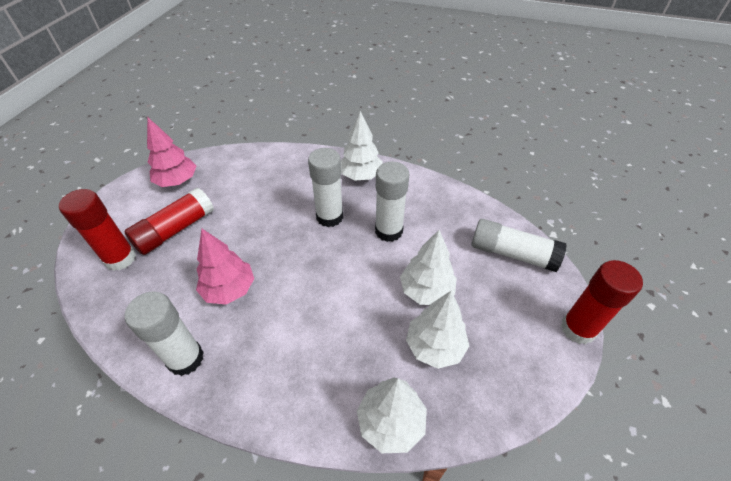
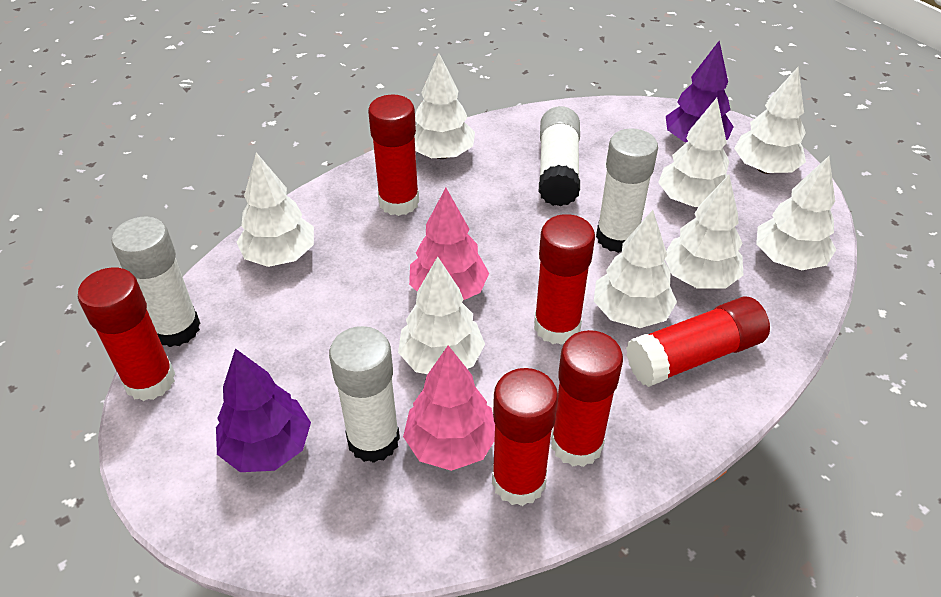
purple tree: none = 0 -> [216,348,311,472] [666,41,734,142] = 2
red glue stick: [59,189,136,271] [124,188,214,255] [561,260,643,344] = 3 -> [78,267,175,401] [368,95,419,216] [492,368,558,506] [534,214,595,345] [551,330,623,467] [626,297,770,387] = 6
white tree: [341,111,383,181] [357,377,427,453] [400,230,457,305] [406,291,469,369] = 4 -> [237,152,314,267] [398,257,485,374] [414,53,475,159] [594,210,677,328] [658,98,729,207] [665,175,743,289] [734,67,806,174] [756,156,836,270] = 8

